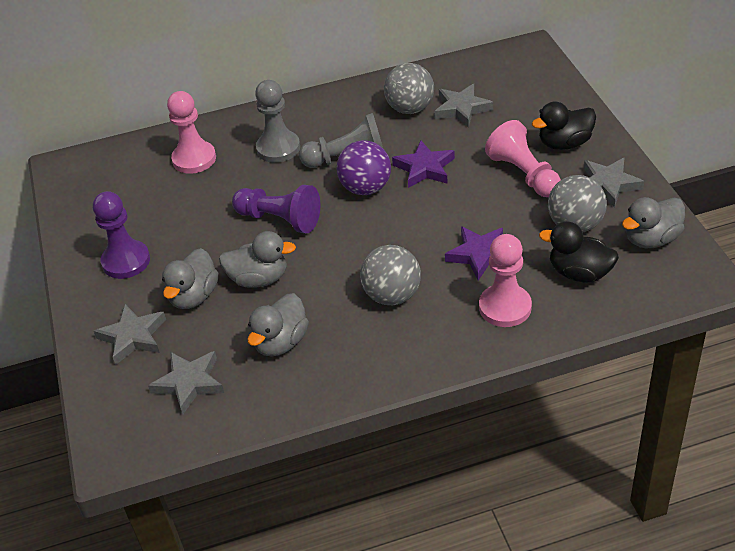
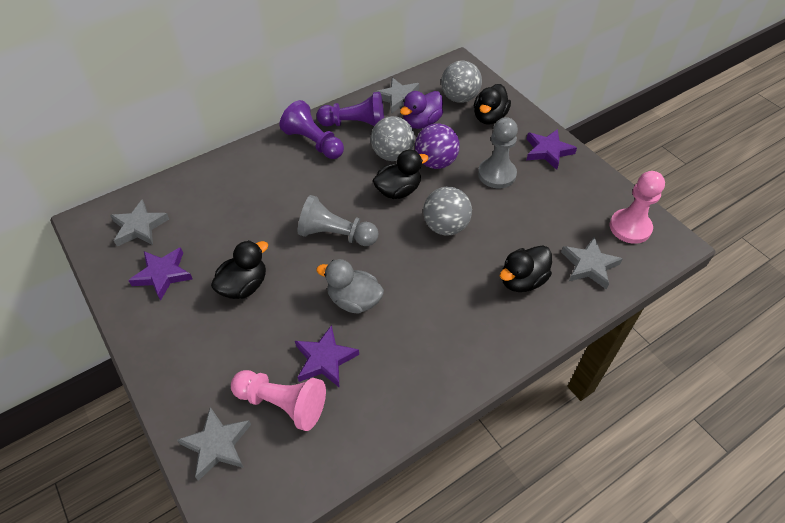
black duck: [532,101,596,150] [539,221,619,283] = 2 -> [211,240,268,299] [373,150,429,199] [474,84,511,125] [500,245,552,292] = 4
grey duck: [162,248,219,309] [219,231,296,288] [247,293,309,356] [622,197,685,248] = 4 -> [316,259,384,314] = 1
pink pawn: [167,91,216,174] [479,234,532,327] [485,120,561,197] = 3 -> [231,370,326,431] [610,171,665,244] = 2
purple duck: none = 0 -> [400,91,443,129] = 1
purple star: [392,140,455,188] [445,226,503,280] = 2 -> [128,247,192,301] [295,325,359,387] [527,129,577,170] = 3

